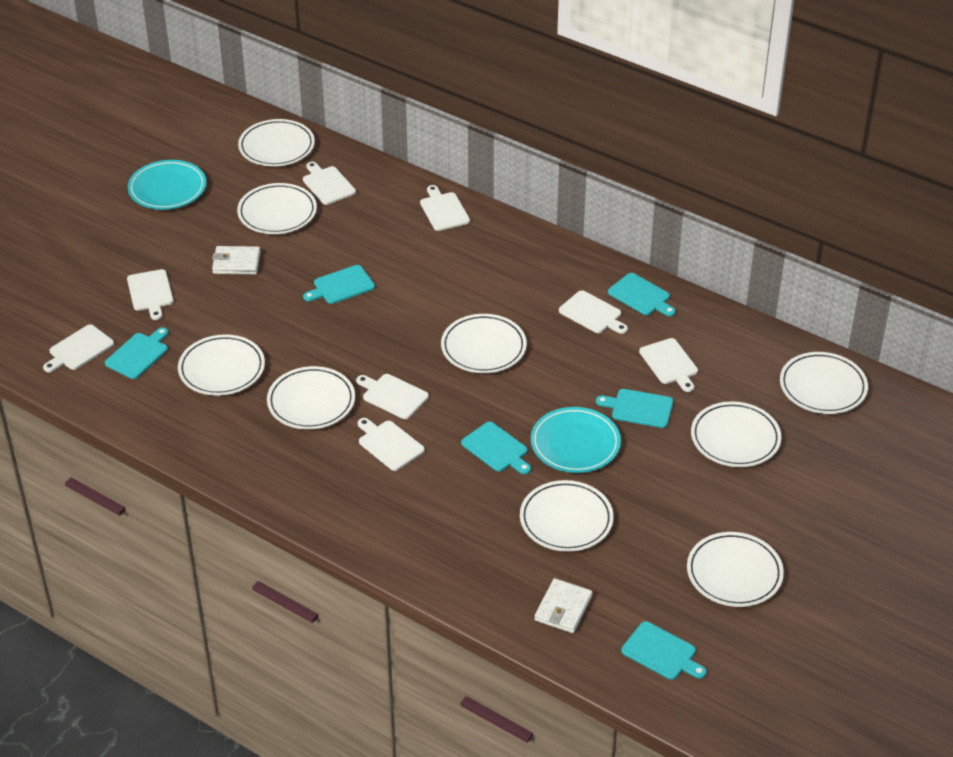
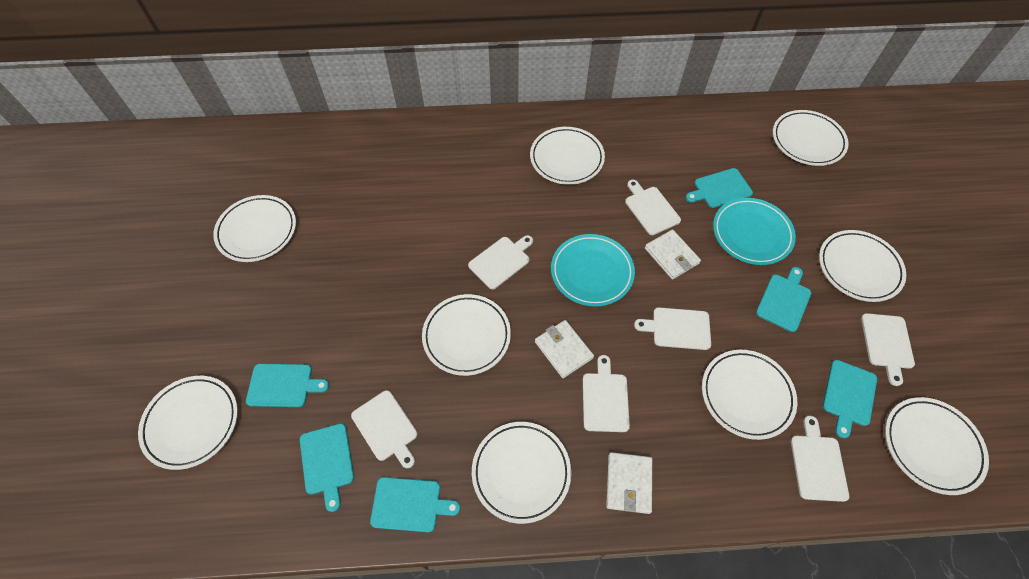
white cutting board: [43,324,114,372] [127,269,173,320] [303,162,356,205] [356,374,429,419] [358,418,425,471] [420,185,470,231] [559,290,628,334] [639,338,698,392] = 8 -> [351,390,418,468] [468,235,533,289] [583,355,630,432] [625,180,681,235] [634,307,711,350] [791,416,849,502] [861,313,915,386] = 7
white wallet: [212,246,260,274] [534,578,592,633] = 2 -> [535,320,594,378] [606,452,652,514] [645,229,701,280] = 3

